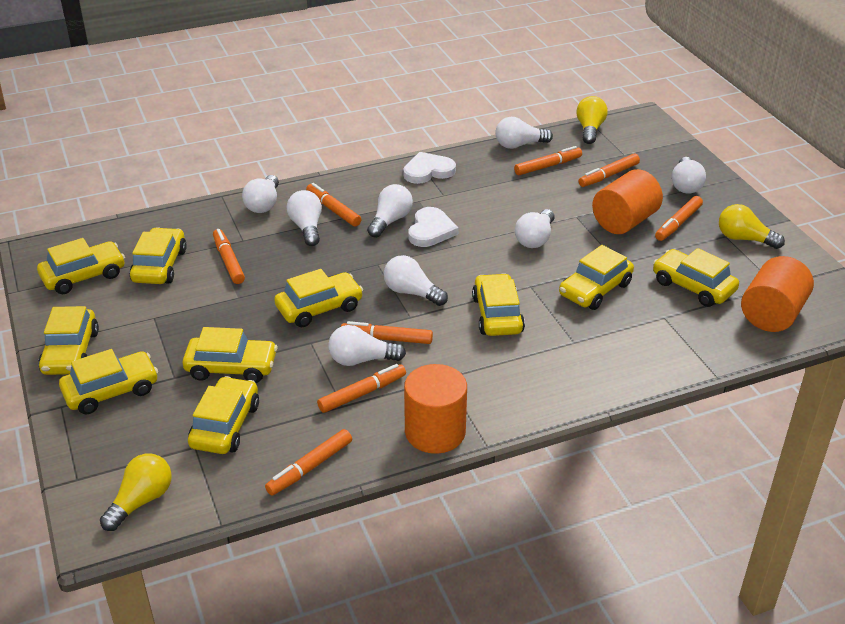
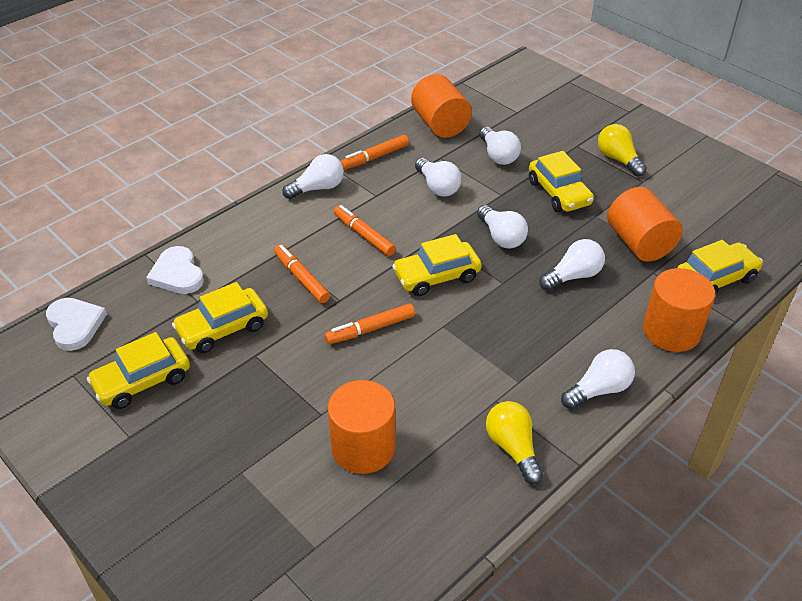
orange cylinder: [404,364,467,454] [592,169,663,234] [741,256,814,332] = 3 -> [328,380,396,474] [411,74,472,138] [607,187,683,262] [643,268,715,352] = 4
orange marker: [213,229,245,284] [265,429,352,495] [306,183,361,227] [317,364,406,413] [341,321,433,344] [514,146,582,175] [578,153,640,187] [655,196,703,241] = 8 -> [274,245,330,303] [325,303,415,344] [333,205,396,256] [341,135,409,170] = 4
white light bulb: [242,175,279,213] [287,190,322,246] [328,325,406,366] [367,184,413,238] [384,255,448,306] [496,117,553,149] [515,209,555,248] [672,157,706,194] = 8 -> [282,154,344,199] [415,158,462,196] [477,205,528,248] [480,127,521,165] [539,239,605,291] [561,349,635,409] = 6
yellow car: [37,238,125,294] [38,306,99,375] [59,349,158,414] [129,227,187,284] [183,327,278,383] [188,376,259,454] [274,269,363,327] [472,273,525,336] [559,245,634,310] [653,248,739,307] = 10 -> [87,332,190,409] [172,282,268,353] [392,234,482,296] [529,151,594,212] [677,240,763,295] = 5
yellow light bulb: [100,453,172,531] [576,96,608,144] [719,204,785,249] = 3 -> [486,401,543,484] [598,124,647,176] = 2

